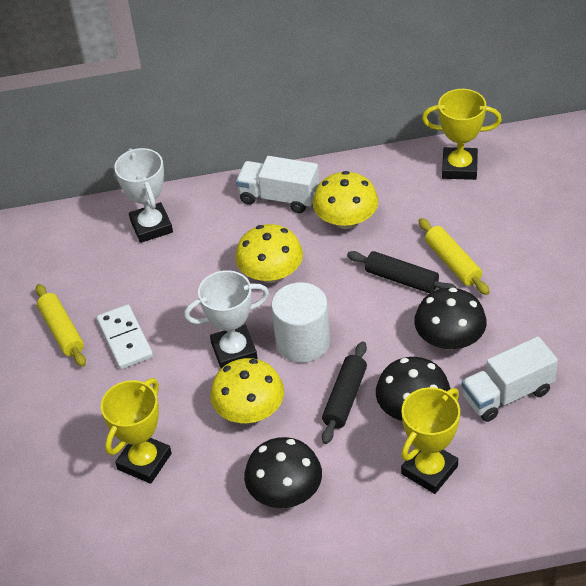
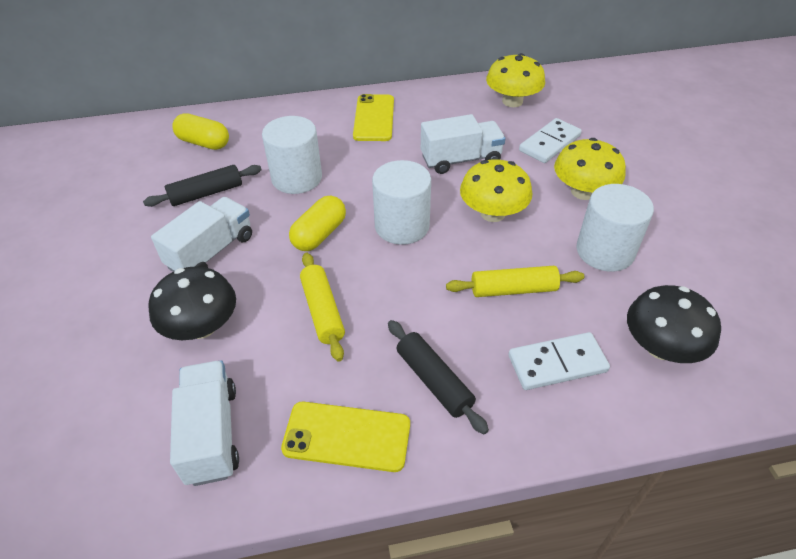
black mushroom: [244,437,322,508] [376,357,451,421] [414,287,487,350] = 3 -> [148,266,236,340] [627,285,721,363] = 2
white cylinder: [271,282,330,363] = 1 -> [262,116,322,194] [372,160,431,245] [577,184,654,272] = 3
white domino: [96,304,153,369] = 1 -> [508,332,610,390] [519,118,582,163] = 2
white trophy: [114,148,173,243] [184,270,269,368] = 2 -> none = 0
white truck: [236,156,319,213] [462,336,558,422] = 2 -> [151,197,252,272] [170,360,239,486] [421,114,505,174] = 3
yellow capsule: none = 0 -> [172,113,229,150] [289,196,346,251] = 2
yellow phone: none = 0 -> [281,402,410,472] [353,94,394,141] = 2
yellow trophy: [101,378,172,484] [401,387,460,494] [422,89,502,180] = 3 -> none = 0

